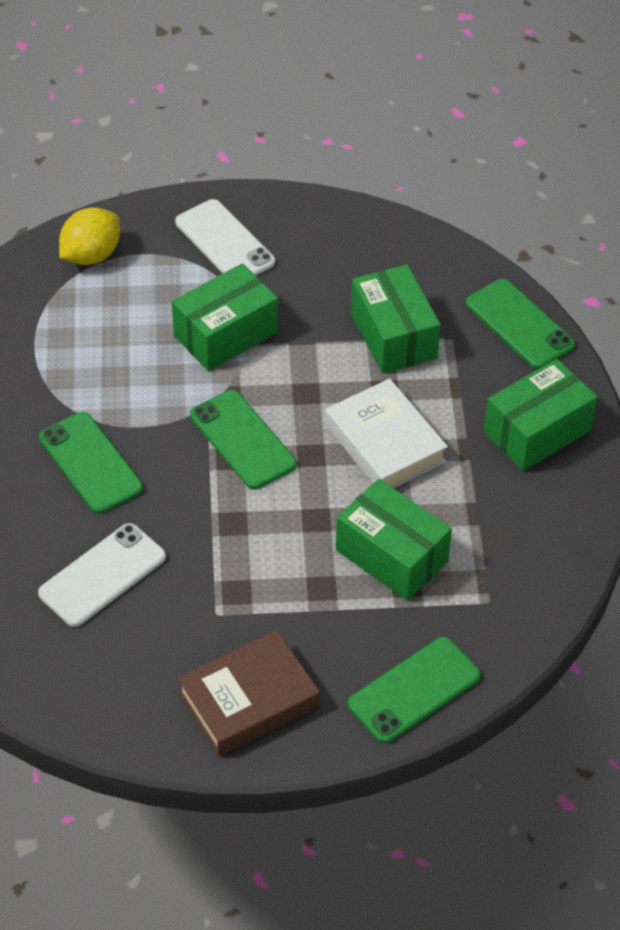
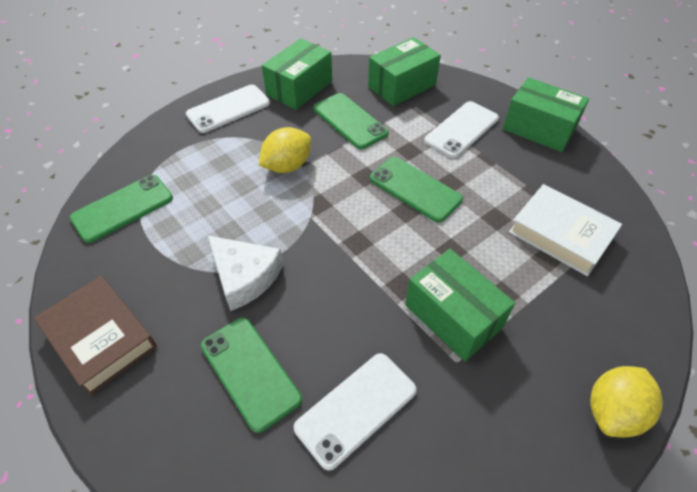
white cheese: none = 0 -> [208,236,283,311] = 1
white phone: [38,523,166,627] [175,199,275,276] = 2 -> [186,85,270,133] [294,353,417,471] [424,101,499,158] = 3
yellow lemon: [59,207,120,265] = 1 -> [259,127,311,173] [590,366,663,437] = 2

